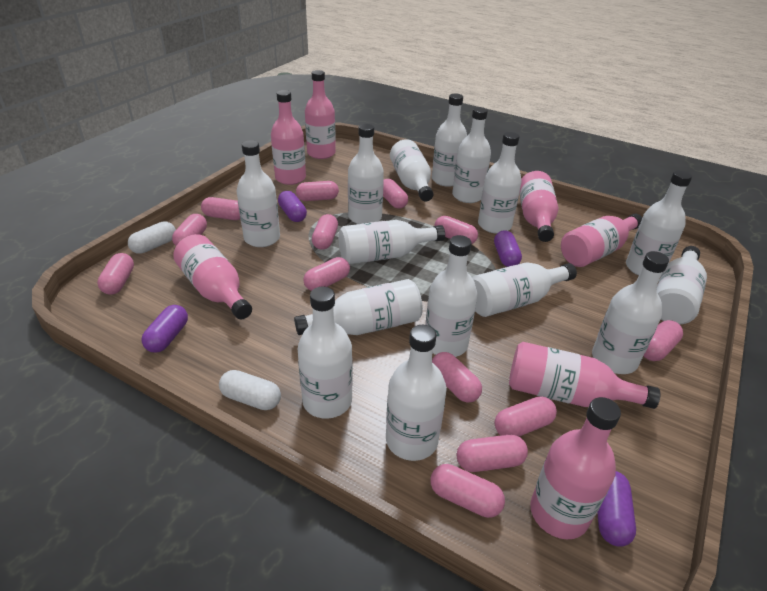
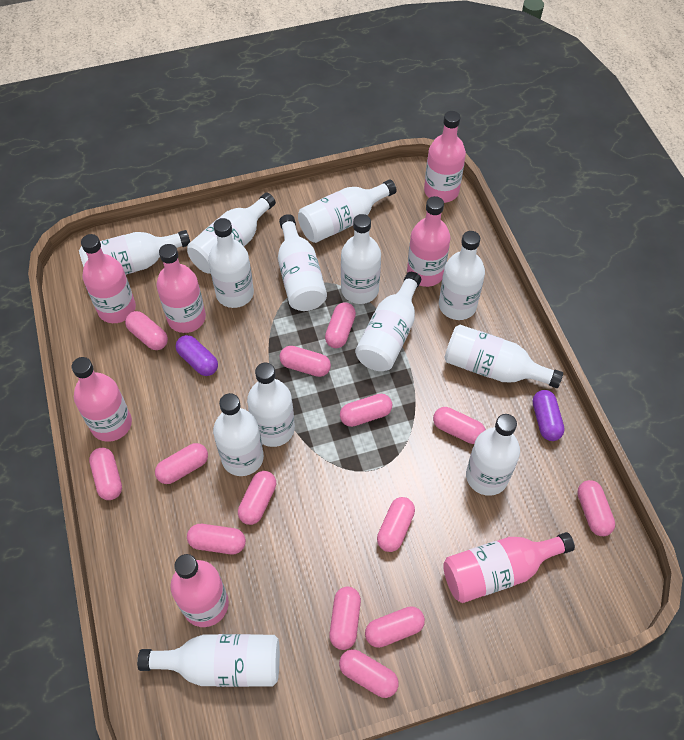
pink capsule: [97,253,134,295] [172,214,207,246] [201,197,240,220] [296,181,339,201] [303,257,350,291] [312,214,338,250] [383,179,408,209] [430,464,505,518] [432,352,482,403] [435,216,478,244] [457,435,528,472] [495,396,557,437] [644,320,683,361] = 13 -> [89,448,122,500] [125,311,168,350] [155,443,208,484] [187,524,246,554] [238,471,276,525] [280,346,331,377] [325,302,356,348] [329,587,361,650] [339,649,399,698] [340,394,392,427] [365,606,425,648] [377,497,415,552] [433,407,486,444] [577,480,615,536] = 14
purple capsule: [142,305,188,353] [278,191,307,222] [494,230,522,267] [597,471,636,547] = 4 -> [176,335,218,376] [533,390,565,441] = 2
white bottle: [237,140,280,247] [294,279,423,335] [298,286,353,419] [339,220,445,264] [348,124,384,224] [386,325,447,461] [390,139,433,202] [425,235,477,357] [432,93,467,187] [452,107,491,203] [472,263,577,317] [478,132,522,234] [592,251,669,374] [626,170,692,276] [656,246,707,325] = 15 -> [79,230,190,275] [137,634,280,687] [187,193,276,274] [208,218,254,308] [213,393,264,476] [247,363,295,447] [278,214,327,311] [298,180,397,243] [341,214,381,304] [355,272,421,371] [439,231,485,320] [445,325,563,388] [466,414,520,496] = 13
white capsule: [128,221,176,254] [219,370,281,410] = 2 -> none = 0

